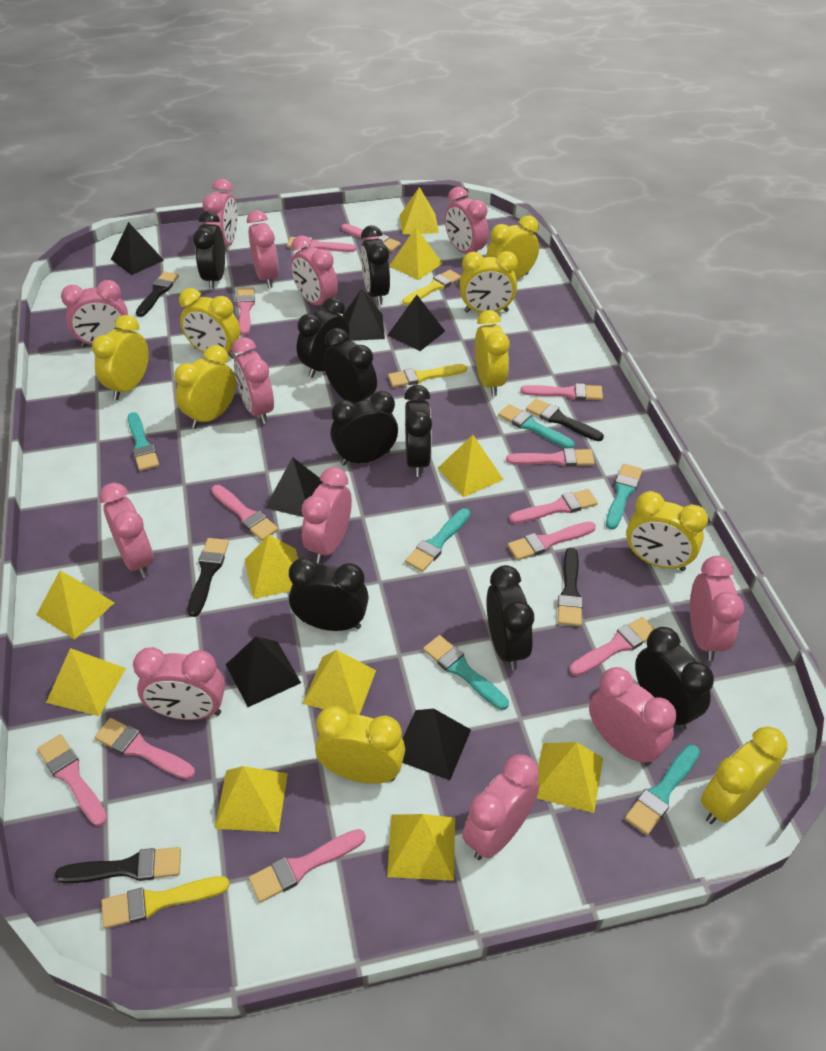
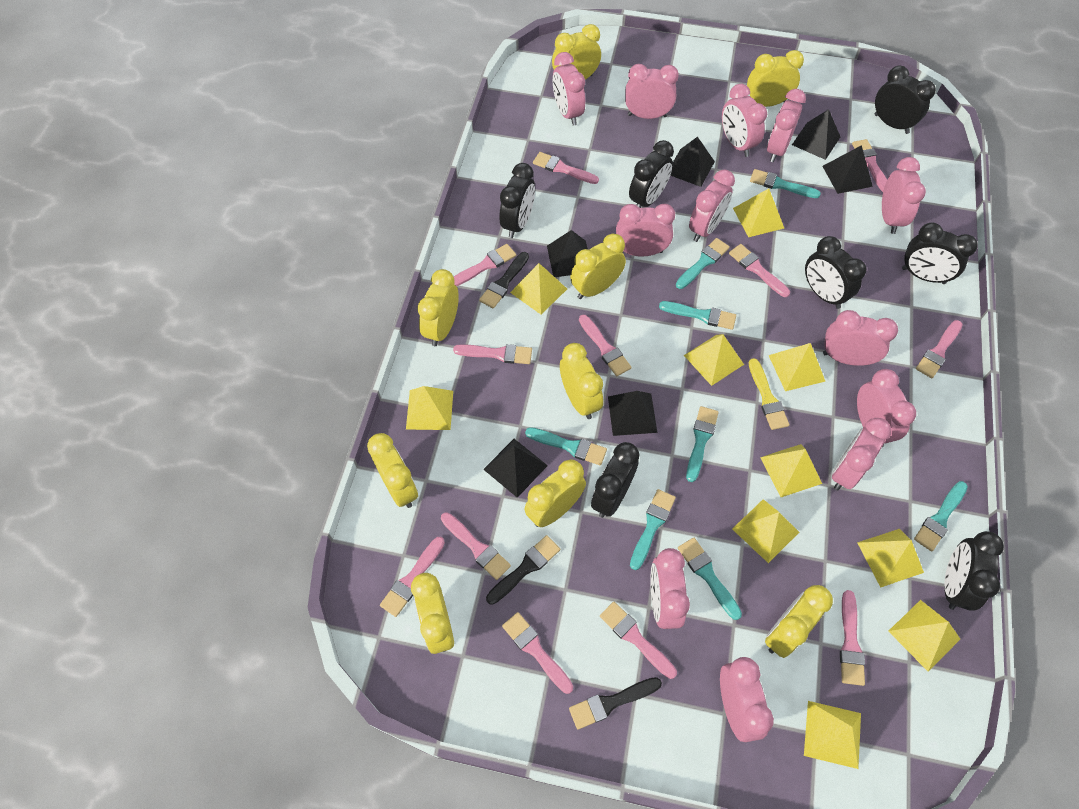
black brush: [55,847,181,883] [136,271,179,317] [188,538,229,617] [526,398,604,441] [558,548,583,626] = 5 -> [479,252,529,308] [486,535,560,605] [569,677,662,730] = 3
black clock: [193,211,225,289] [289,558,369,631] [297,297,350,378] [323,328,377,403] [330,391,398,465] [361,225,390,305] [404,385,432,477] [486,565,534,670] [635,627,714,731] = 9 -> [500,163,535,238] [591,442,640,518] [629,140,674,208] [805,236,866,309] [875,65,936,134] [902,222,978,284] [944,531,1004,611] = 7
turquoise brush: [128,412,159,471] [405,508,470,572] [423,635,509,710] [498,404,575,448] [606,464,642,530] [625,745,700,835] = 6 -> [525,427,607,466] [630,489,676,570] [659,301,736,330] [676,238,730,289] [678,538,742,620] [686,406,719,482] [750,169,821,198] [914,481,968,551] = 8
yellow brush: [101,876,229,929] [388,364,467,387] [402,270,461,305] = 3 -> [749,358,789,430] = 1

